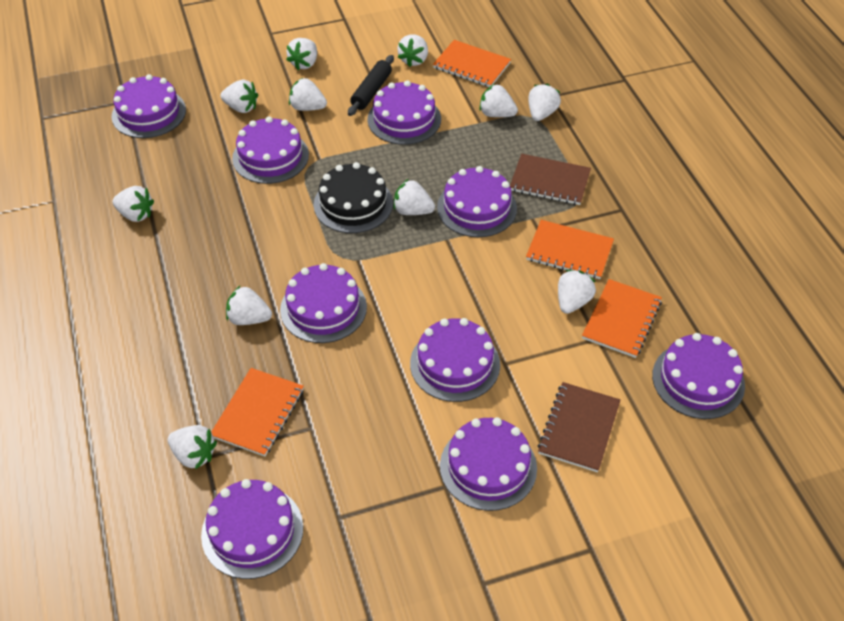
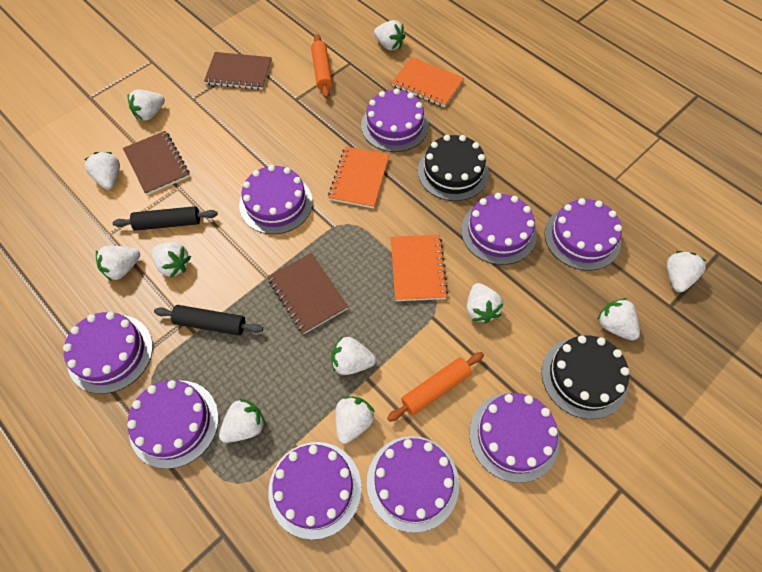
black cake: [314,162,393,233] = 1 -> [418,135,489,201] [542,335,629,419] = 2
black rolling pin: [348,55,394,116] = 1 -> [113,206,218,231] [154,305,263,335] = 2
brown notebook: [510,154,591,205] [538,382,620,472] = 2 -> [123,131,190,195] [204,52,272,90] [267,253,348,334] = 3
orange notebook: [211,368,304,457] [433,40,511,87] [526,220,614,279] [582,279,662,358] = 4 -> [328,147,389,209] [391,235,448,301] [392,57,464,107] = 3
orange rolling pin: none = 0 -> [311,34,332,98] [387,352,484,422] = 2

